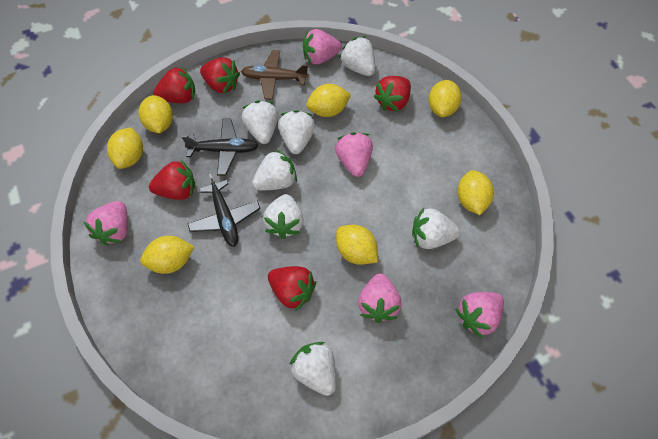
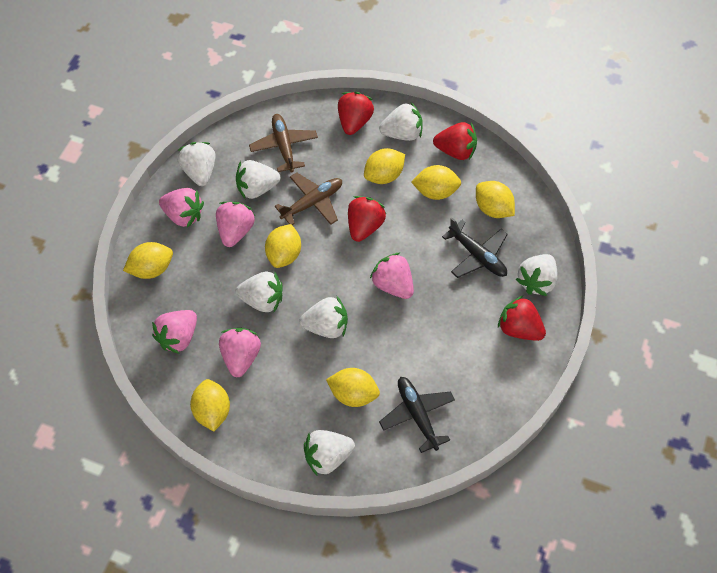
brown plane: [241,50,309,100] = 1 -> [249,114,318,173] [275,173,342,225] = 2
red strawberry: [149,160,195,200] [153,66,196,103] [200,57,240,94] [268,266,316,311] [373,76,411,112] = 5 -> [338,92,374,135] [348,196,386,242] [433,122,477,160] [498,295,546,341] = 4

